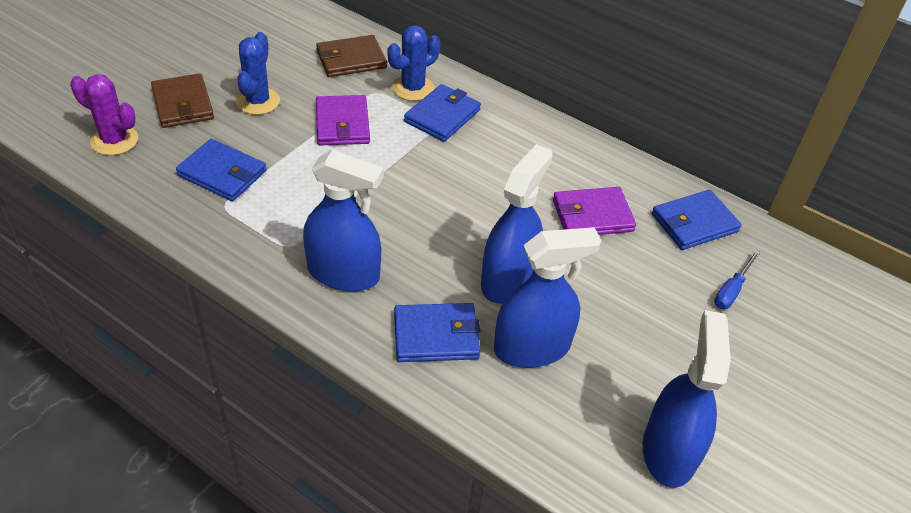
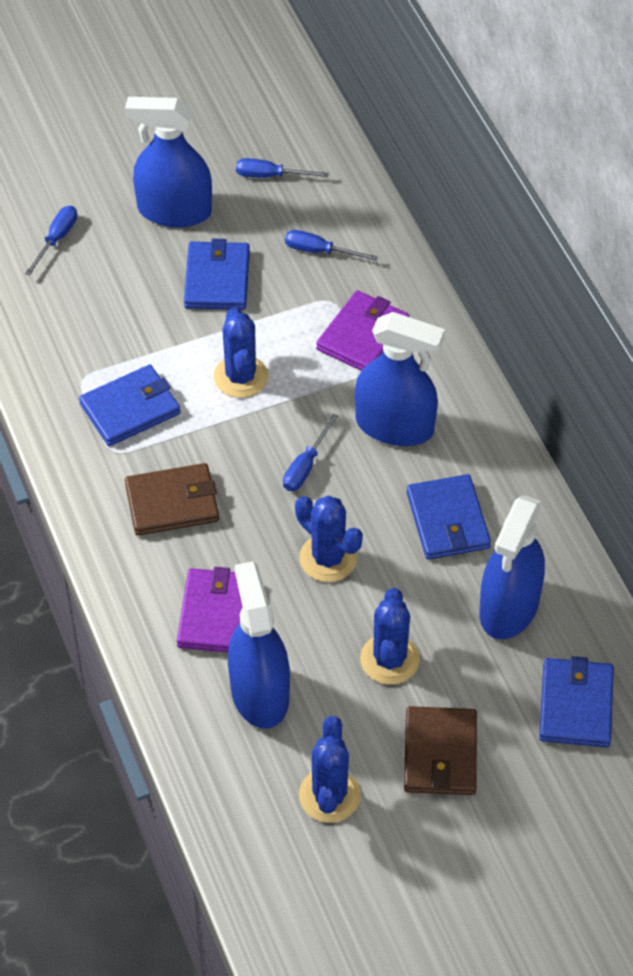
blue cactus: [236,32,280,115] [388,25,440,101] = 2 -> [214,307,268,398] [295,495,363,582] [299,716,361,823] [360,588,420,685] = 4
blue screwdriver: [714,250,761,309] = 1 -> [25,206,77,276] [236,158,329,178] [283,414,338,491] [285,230,378,261] = 4
purple cactus: [70,74,138,156] = 1 -> none = 0

